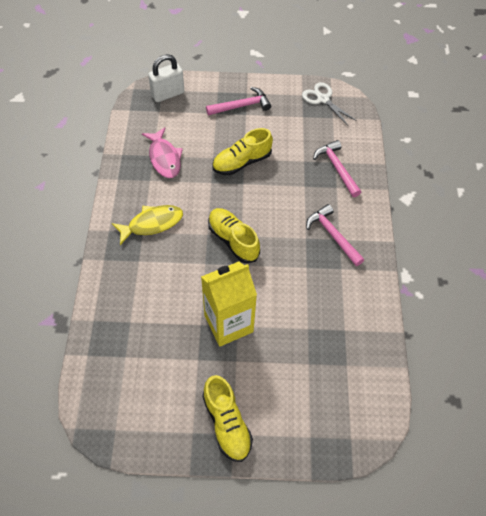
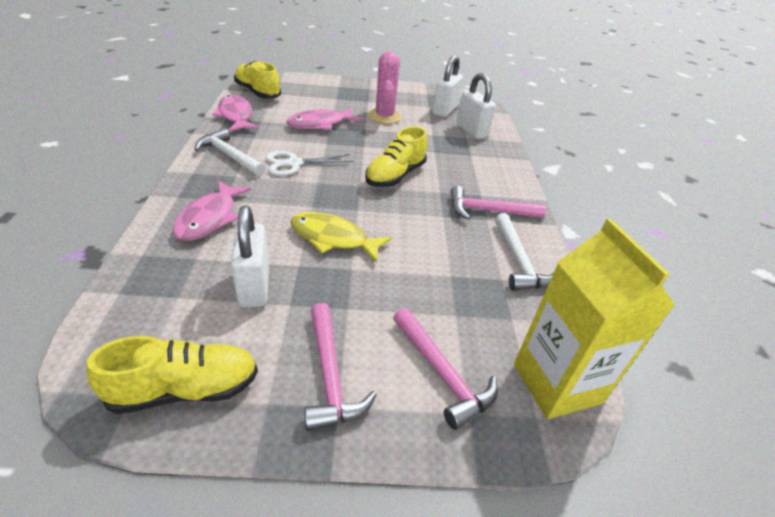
pink cactus: none = 0 -> [368,51,402,124] = 1
pink fish: [142,127,183,178] = 1 -> [173,180,251,241] [212,95,259,132] [286,108,362,130] = 3
white hammer: none = 0 -> [194,128,265,176] [495,213,554,291] = 2
white padlock: [148,54,184,102] = 1 -> [231,206,269,307] [432,55,463,117] [456,73,496,139] = 3

